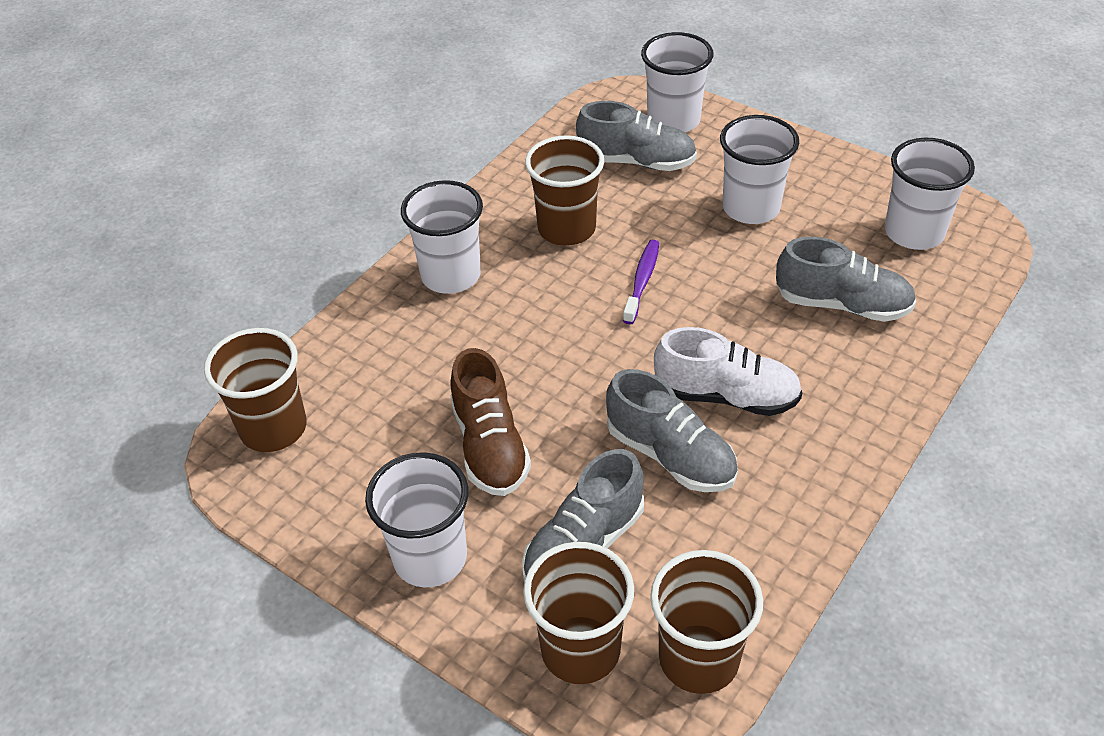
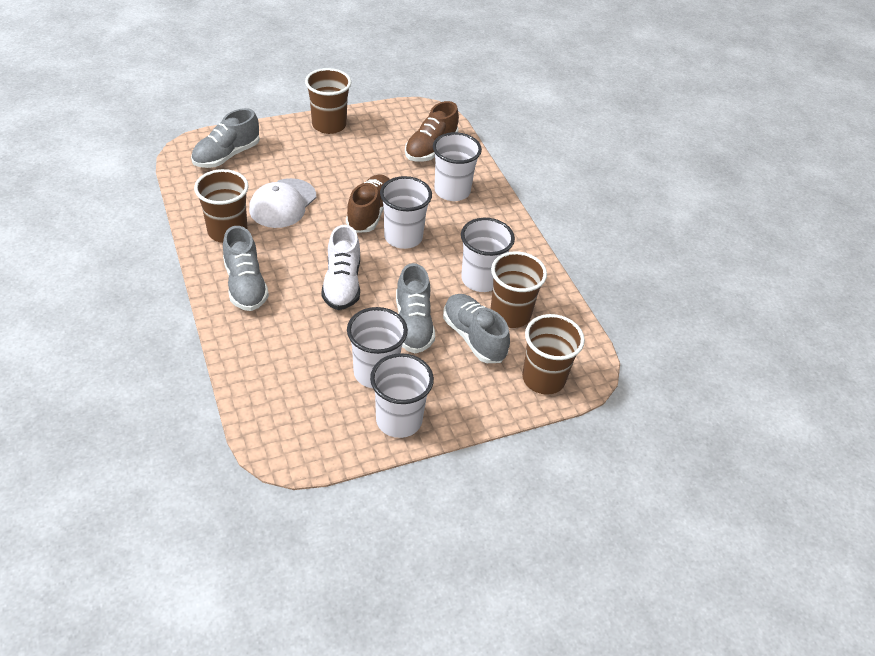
brown shoe: [450,348,531,496] = 1 -> [346,174,390,233] [405,101,459,162] = 2
purple toothbrush: [623,240,659,324] = 1 -> none = 0
white cap: none = 0 -> [249,178,316,228] = 1

